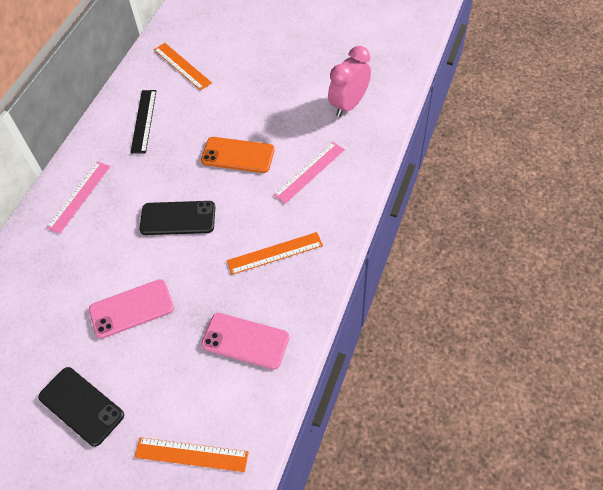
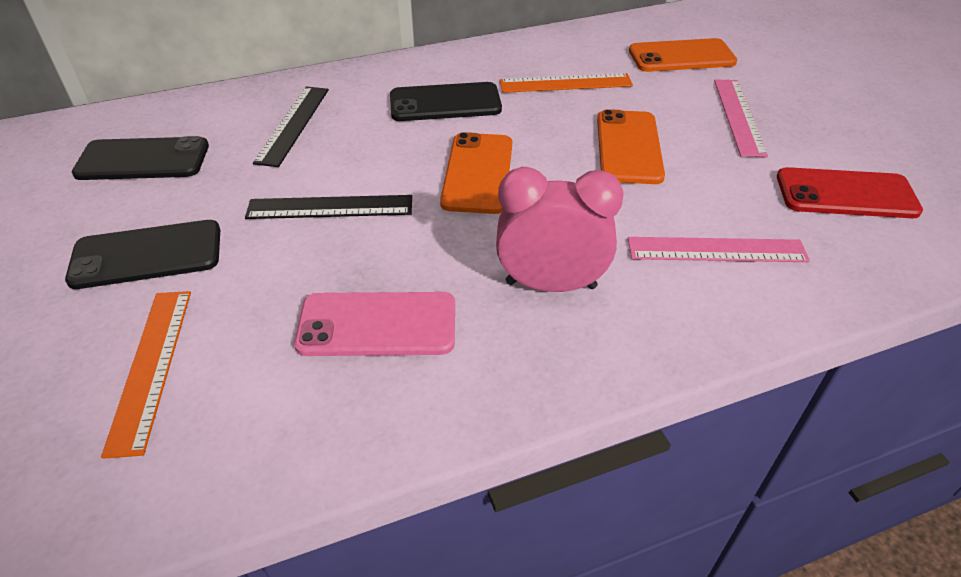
black phone: [38,367,124,447] [139,201,215,235] = 2 -> [65,220,220,289] [72,136,209,180] [390,82,502,121] = 3
black ruler: [130,90,156,154] = 1 -> [245,195,412,219] [253,87,329,167] = 2
orange phone: [201,137,275,173] = 1 -> [440,132,512,214] [597,109,665,184] [629,38,737,72] = 3
orange ruler: [135,437,249,472] [154,43,212,90] [227,232,323,275] = 3 -> [101,291,191,459] [500,73,633,93] = 2
pink phone: [89,279,174,339] [201,313,289,369] = 2 -> [294,292,455,356] = 1
red phone: none = 0 -> [777,167,923,218] = 1

